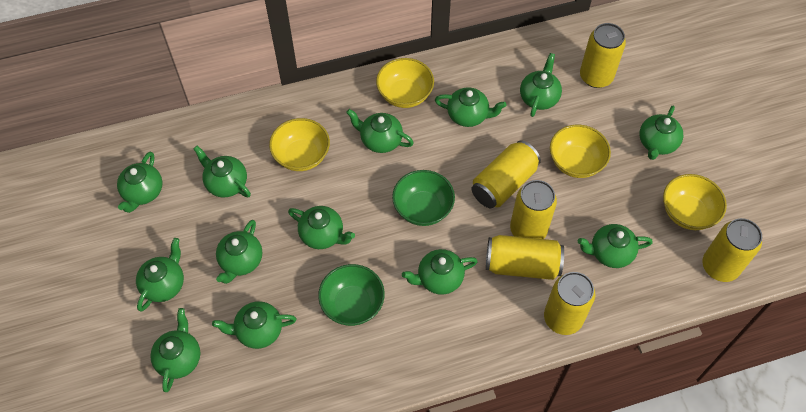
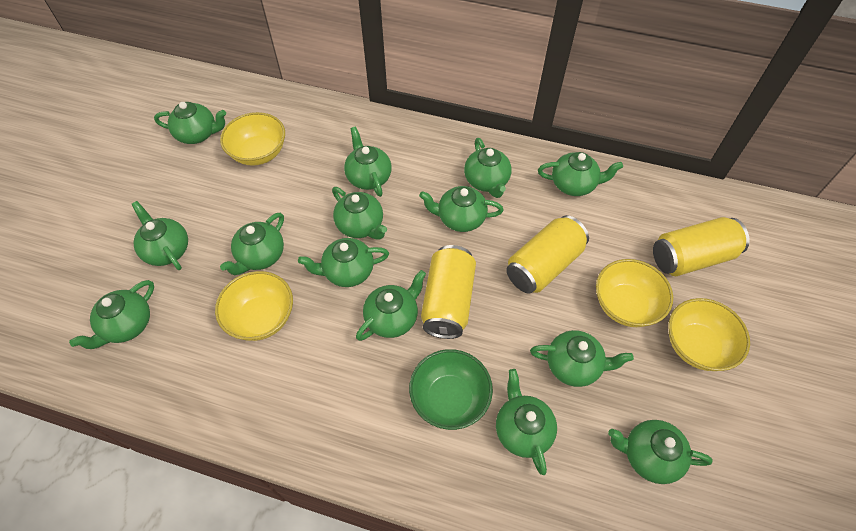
green bowl: [318,264,385,326] [392,170,455,226] = 2 -> [409,349,493,430] = 1
green teapot: [117,152,162,213] [136,238,184,311] [150,308,200,392] [193,146,251,198] [212,301,297,349] [216,220,262,284] [288,206,355,249] [346,109,414,153] [402,249,478,295] [435,87,506,127] [520,53,562,117] [578,224,653,268] [639,106,683,160] = 13 -> [69,280,154,349] [132,201,188,270] [154,102,226,144] [220,213,284,275] [298,238,389,287] [332,187,387,240] [344,126,392,197] [356,270,426,341] [419,186,504,232] [464,138,512,198] [496,369,557,475] [530,330,634,387] [538,152,623,196] [608,420,713,484] = 14
yellow can: [472,140,541,208] [486,235,564,280] [510,180,557,239] [544,272,595,335] [580,23,626,88] [702,218,762,282] = 6 -> [421,245,476,339] [506,215,589,294] [653,217,750,276] = 3

